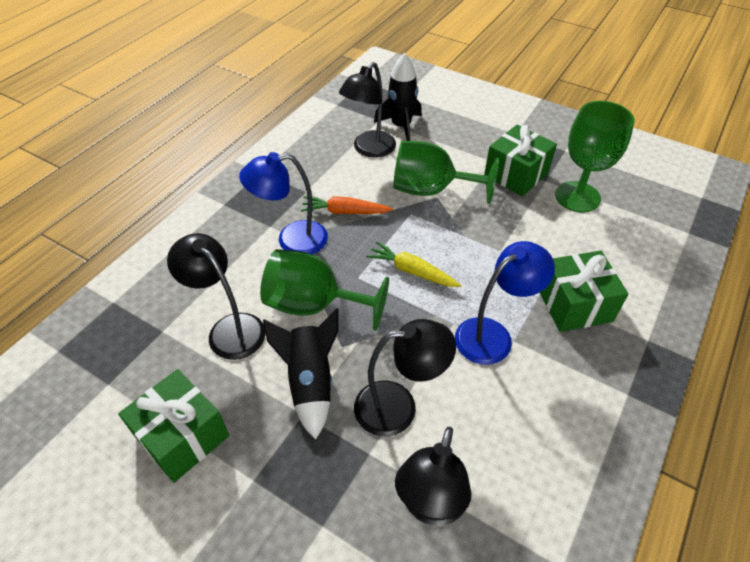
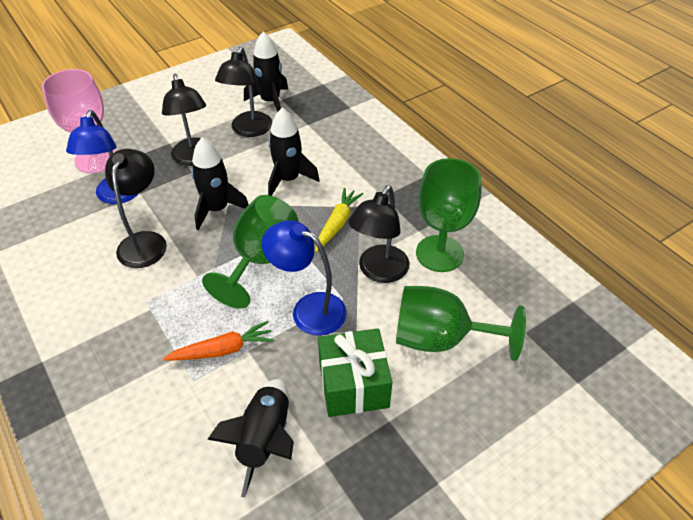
black rocket: [263,308,339,440] [374,53,422,141] = 2 -> [191,137,249,230] [207,379,294,498] [244,32,288,112] [268,108,320,196] = 4
green gift: [118,369,229,483] [484,125,557,196] [540,250,629,332] = 3 -> [318,328,392,417] = 1
pink goblet: none = 0 -> [42,69,116,173] = 1

